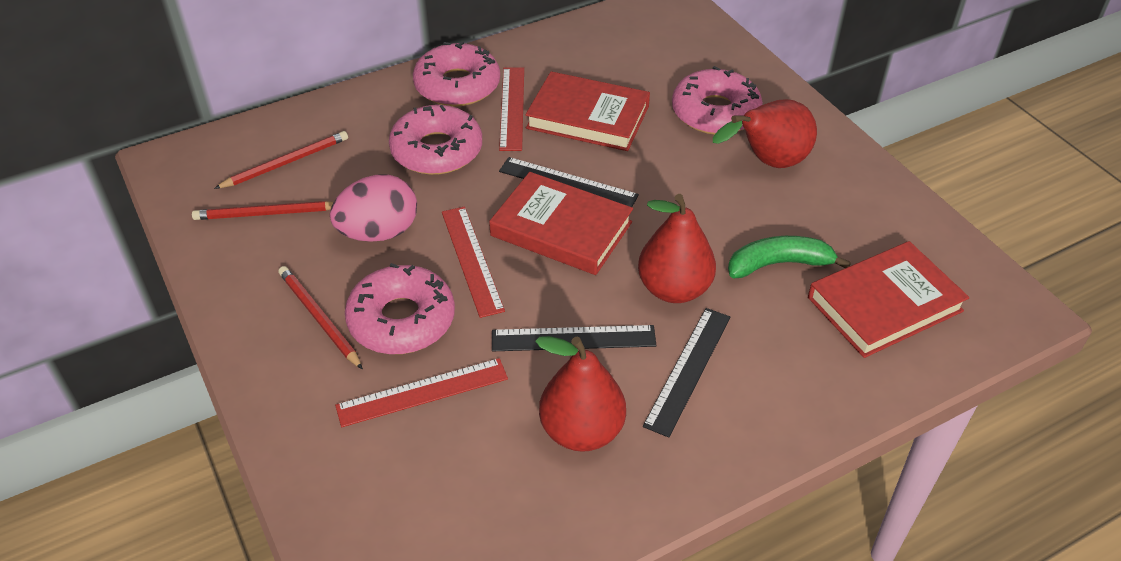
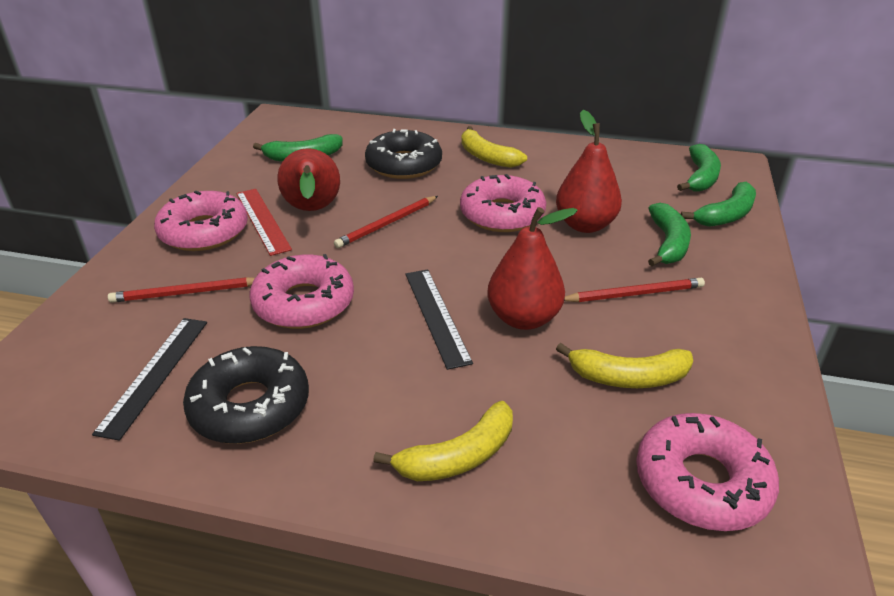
black donut: none = 0 -> [183,346,309,444] [365,129,442,179] = 2
black ruler: [492,325,656,351] [499,157,639,207] [643,308,730,437] = 3 -> [92,318,207,441] [405,269,473,370] = 2
green banana: [728,236,851,278] = 1 -> [253,134,343,162] [648,203,691,267] [677,144,721,192] [681,182,756,227] = 4
pink egg: [330,174,417,242] = 1 -> none = 0
red book: [489,172,633,275] [525,71,650,151] [808,241,969,358] = 3 -> none = 0
red ruler: [335,358,508,427] [442,206,505,318] [499,67,524,151] = 3 -> [236,189,292,256] = 1
yellow banana: none = 0 -> [373,401,513,481] [462,126,527,168] [556,343,693,388] = 3

